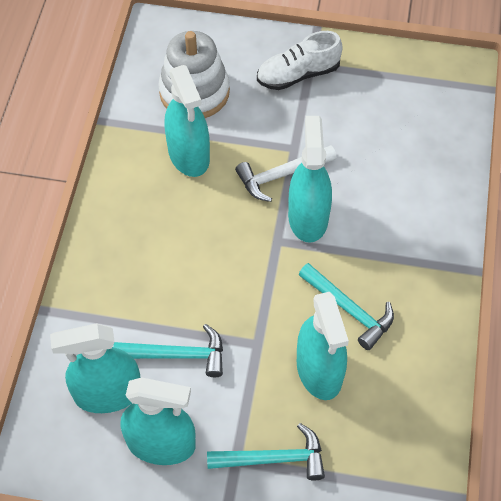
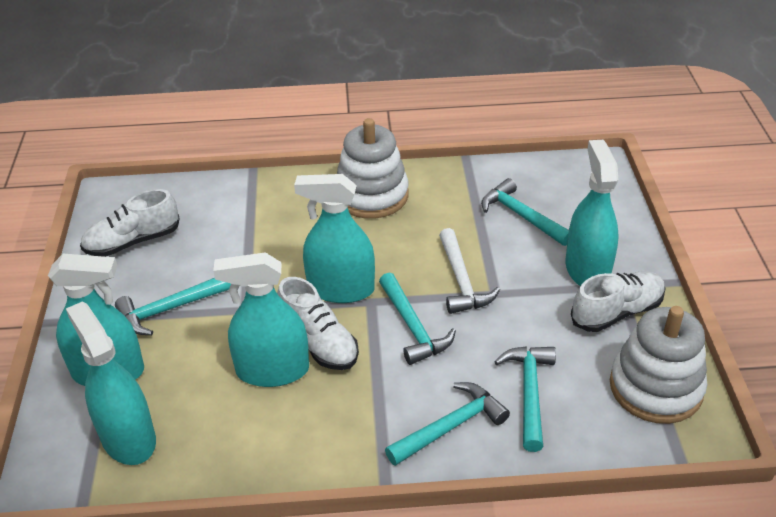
turquoise hammer: [113,324,223,377] [207,423,325,480] [299,263,394,350] = 3 -> [115,278,231,335] [379,273,456,365] [385,382,510,466] [481,178,569,246] [495,346,556,452] = 5
white shoe: [257,31,343,90] = 1 -> [80,189,180,257] [277,277,359,370] [571,271,666,332] = 3
white stacking toy: [158,31,230,118] = 1 -> [337,118,409,219] [610,306,707,424] = 2

